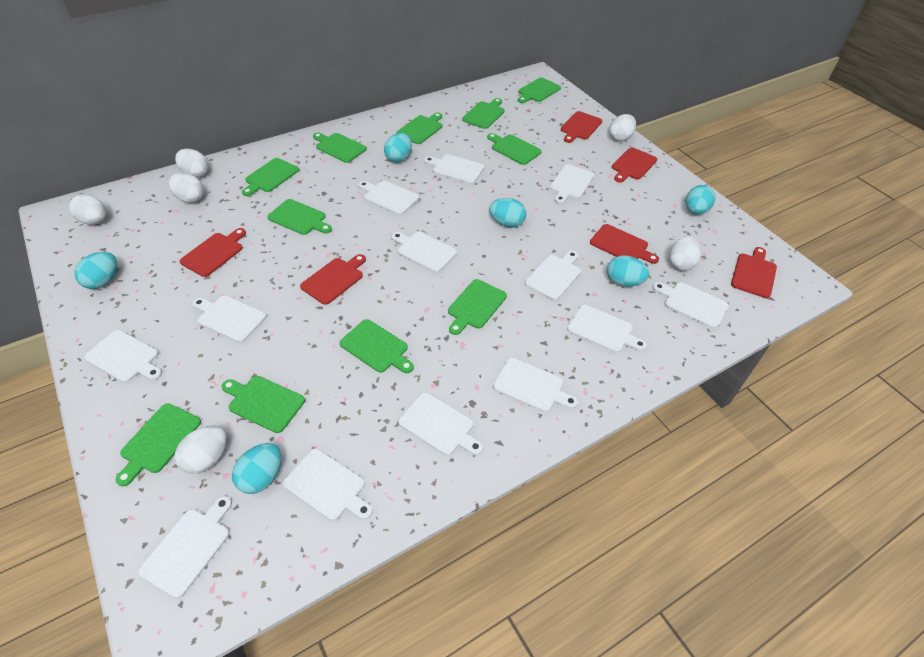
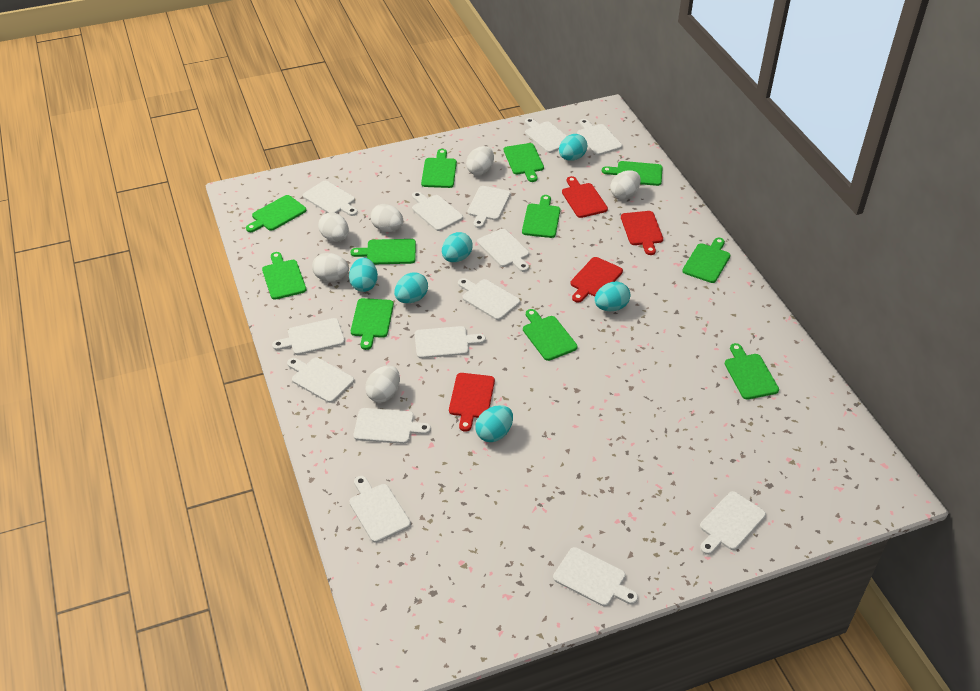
red cutting board: [180,228,246,277] [300,254,366,305] [561,111,602,143] [590,224,659,264] [612,147,657,182] [731,247,777,298] = 6 -> [449,373,495,432] [562,176,608,218] [570,257,623,303] [621,211,663,255] = 4
white cutting board: [84,330,162,383] [138,496,232,598] [192,295,266,343] [283,449,373,521] [359,181,419,215] [392,232,457,272] [398,392,483,455] [424,154,485,184] [493,358,578,412] [525,251,581,301] [550,164,595,204] [567,305,647,353] [652,282,729,328] = 13 -> [272,318,345,355] [287,357,354,403] [303,181,358,216] [349,476,411,543] [354,408,431,444] [412,192,463,231] [415,326,486,359] [458,278,520,320] [467,186,510,228] [477,228,529,272] [525,118,567,153] [553,547,638,606] [577,119,622,155] [700,491,766,555] = 14

